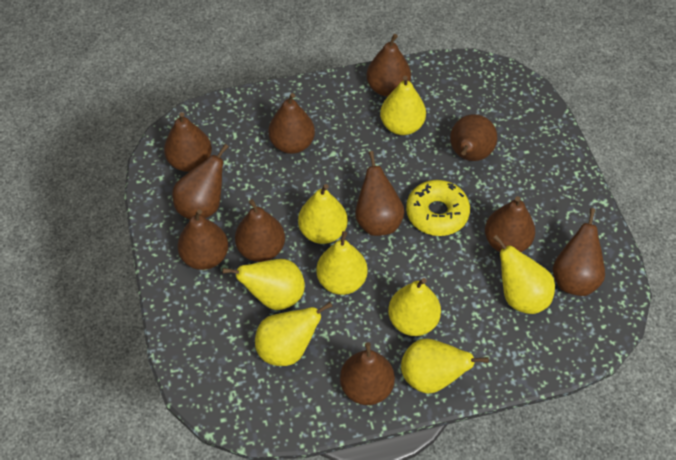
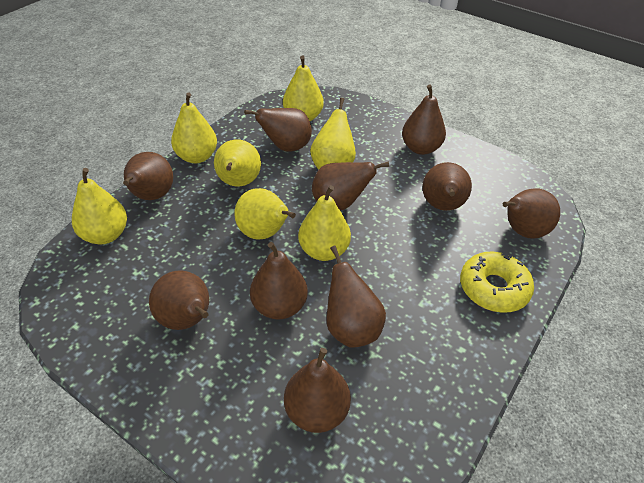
brown pear: [164,112,212,172] [172,144,229,220] [178,209,229,270] [235,199,285,262] [268,93,315,154] [340,342,395,405] [355,151,405,236] [367,34,411,97] [450,114,497,161] [485,196,535,252] [553,208,605,296] = 11 -> [123,152,173,200] [149,270,209,330] [244,108,312,152] [250,242,308,320] [284,348,351,433] [312,162,389,210] [327,246,386,348] [402,85,446,155] [422,162,472,211] [503,188,560,239] = 10
yellow pear: [222,259,305,310] [255,302,333,366] [298,184,348,244] [316,231,368,295] [380,76,426,135] [388,278,441,336] [401,338,489,394] [493,235,555,314] = 8 -> [72,168,127,244] [171,92,217,163] [214,139,261,186] [234,188,296,240] [283,55,324,121] [298,185,351,261] [310,98,356,170] = 7

